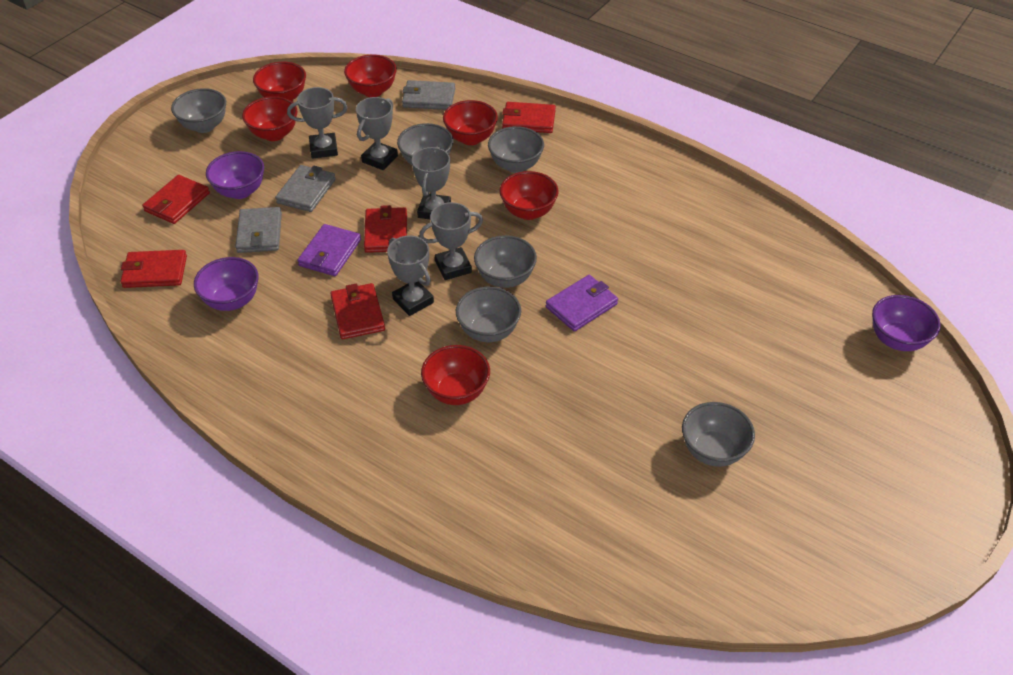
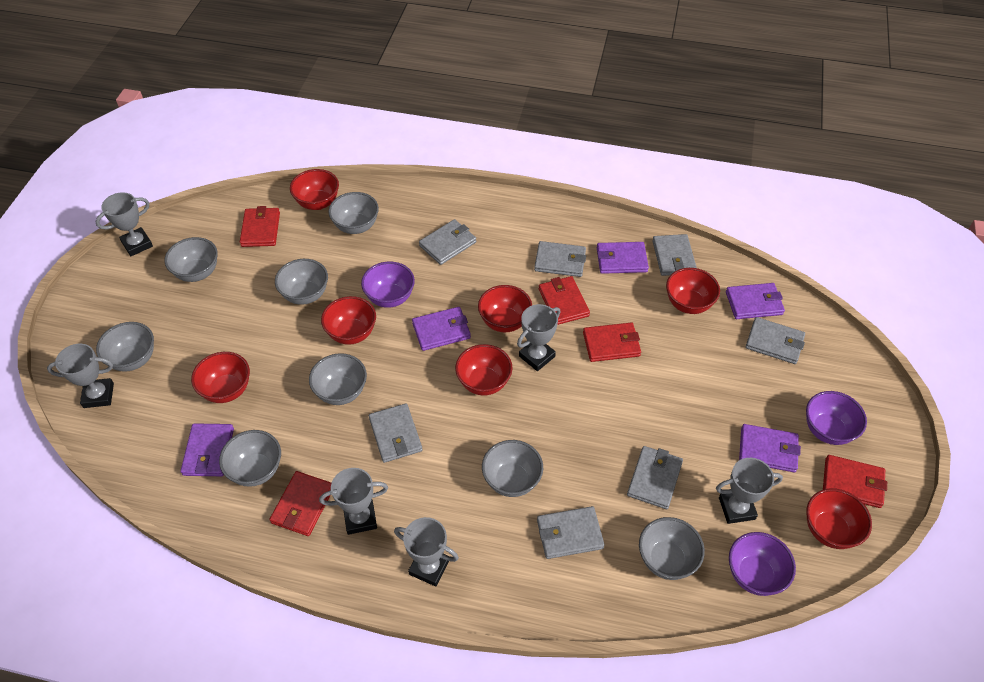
grey bowl: [171,88,226,133] [397,123,454,165] [456,286,521,342] [474,235,537,288] [488,126,544,173] [682,402,755,467] = 6 -> [96,322,154,372] [164,237,218,282] [219,430,281,487] [275,259,328,305] [309,353,367,405] [328,192,379,234] [482,440,543,497] [639,517,705,580] = 8
grey trophy: [287,87,348,159] [356,97,398,170] [387,235,434,316] [412,146,451,220] [419,202,483,280] = 5 -> [47,344,114,408] [95,192,153,256] [319,468,388,535] [394,517,459,587] [517,304,561,371] [716,458,783,524] = 6
grey wallet: [235,207,282,253] [275,165,336,212] [402,80,455,110] = 3 -> [369,403,422,463] [419,219,476,265] [534,241,586,277] [537,506,605,559] [627,446,683,509] [652,234,697,276] [745,317,805,364] = 7
purple wallet: [297,224,361,276] [546,275,618,332] = 2 -> [181,423,234,476] [412,307,471,351] [597,242,649,274] [726,283,785,319] [739,424,801,472] = 5
red bowl: [242,96,298,141] [253,62,306,101] [344,55,397,97] [421,345,490,405] [443,100,498,145] [500,171,559,220] = 6 -> [191,352,250,403] [290,169,339,210] [321,296,376,345] [455,344,512,396] [478,285,532,332] [666,268,720,314] [806,488,872,549] = 7

